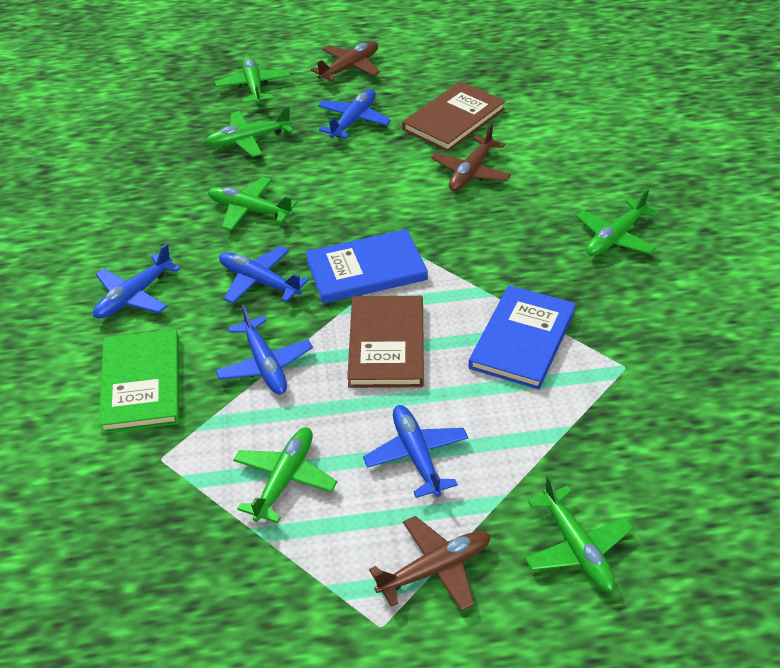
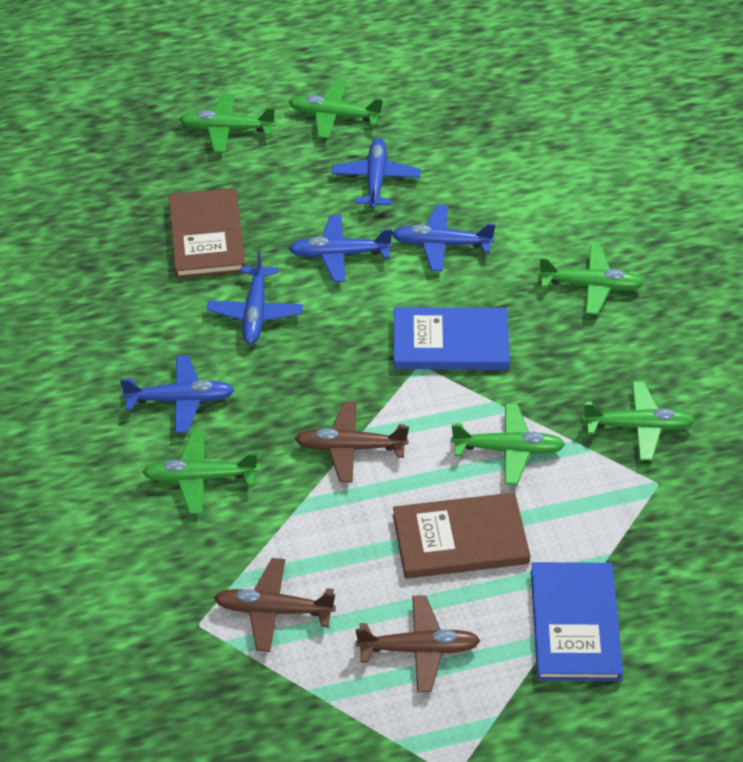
green book: [98,329,180,433] = 1 -> none = 0

